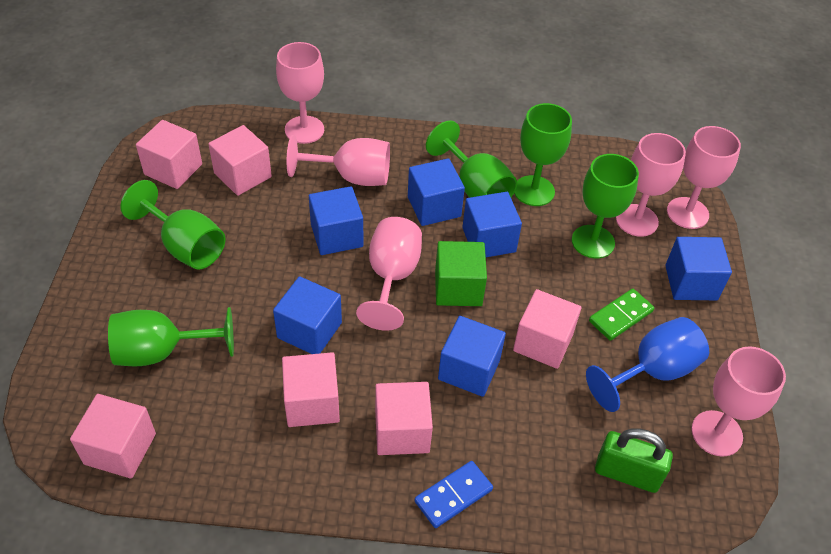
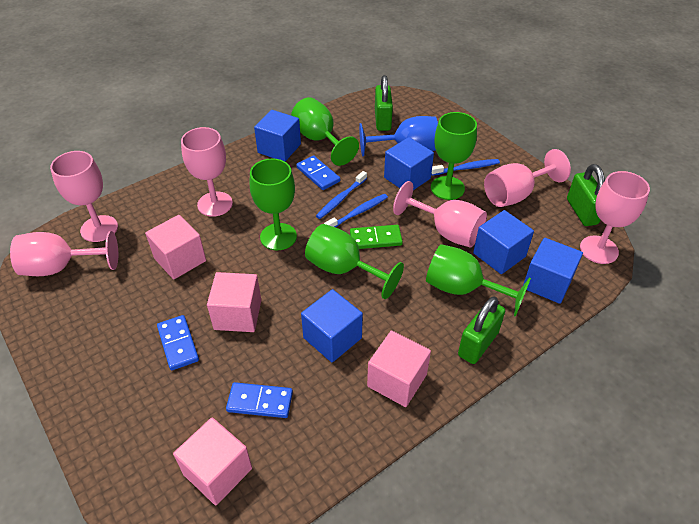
blue cube: [273,276,342,354] [309,186,363,255] [408,158,465,226] [438,316,506,397] [462,192,522,257] [665,237,732,300] = 6 -> [254,110,301,161] [301,289,363,363] [384,137,434,190] [473,210,534,274] [523,238,583,304] = 5
blue domino: [414,461,493,528] = 1 -> [157,315,199,370] [226,382,293,418] [296,155,340,190] = 3
blue toothbrush: none = 0 -> [316,171,367,219] [324,194,388,227] [431,159,500,176] = 3
green cube: [435,241,487,306] = 1 -> none = 0
green padlock: [595,428,673,493] = 1 -> [375,75,393,131] [458,296,505,364] [567,164,605,226] = 3
pink cube: [70,394,156,479] [136,120,202,189] [208,125,272,196] [282,352,340,427] [375,382,433,455] [513,289,582,369] = 6 -> [145,215,206,280] [173,417,252,505] [207,272,261,332] [367,331,431,407] = 4

